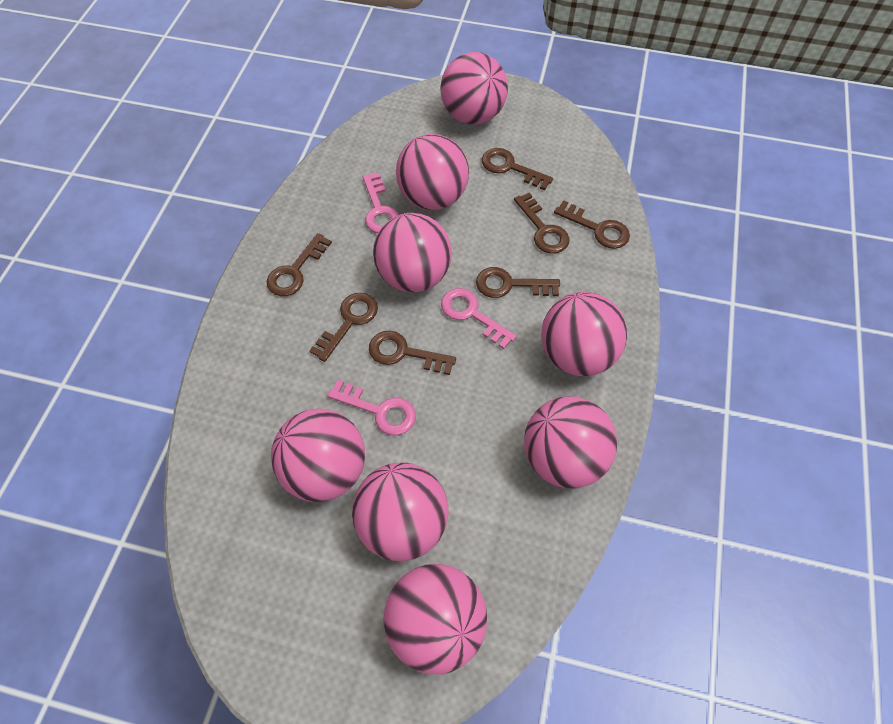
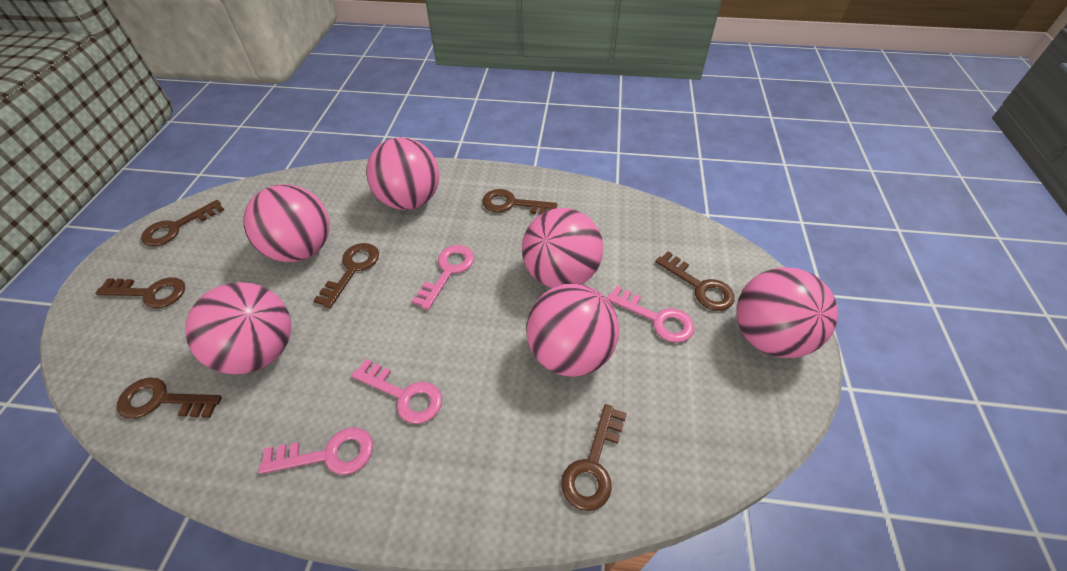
pink ball: [271,409,365,502] [352,463,449,561] [373,213,452,292] [384,564,487,674] [396,134,469,210] [440,52,508,125] [524,396,617,489] [541,292,627,376] = 8 -> [185,282,291,374] [243,184,330,262] [366,137,439,210] [522,208,603,288] [526,284,619,377] [736,267,838,358] = 6
pink key: [328,380,416,435] [363,173,399,233] [441,288,517,349] = 3 -> [259,427,373,475] [352,359,442,424] [412,245,474,310] [607,286,694,343] = 4

